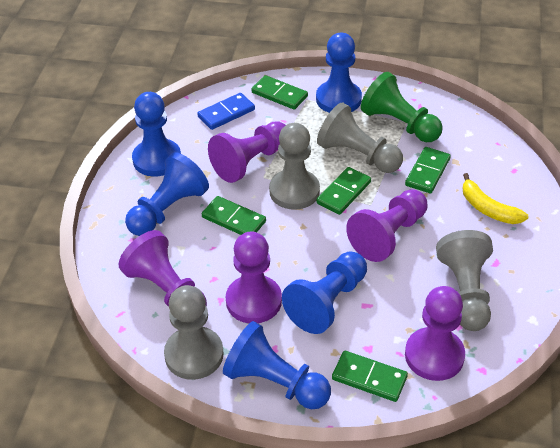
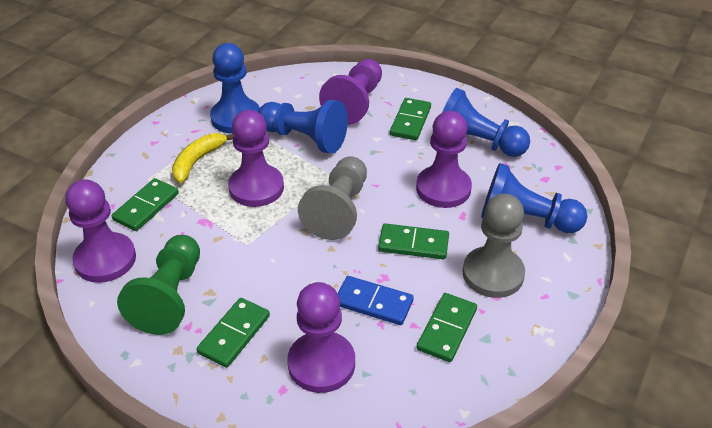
blue pawn: [125,152,209,236] [132,92,181,177] [223,321,331,409] [282,252,367,334] [316,33,362,113] = 5 -> [210,43,260,134] [258,100,348,154] [442,88,530,157] [481,163,587,233] = 4
grey pawn: [164,285,224,380] [269,123,320,210] [317,102,403,173] [436,230,493,331] = 4 -> [298,156,367,240] [463,194,525,298] = 2

